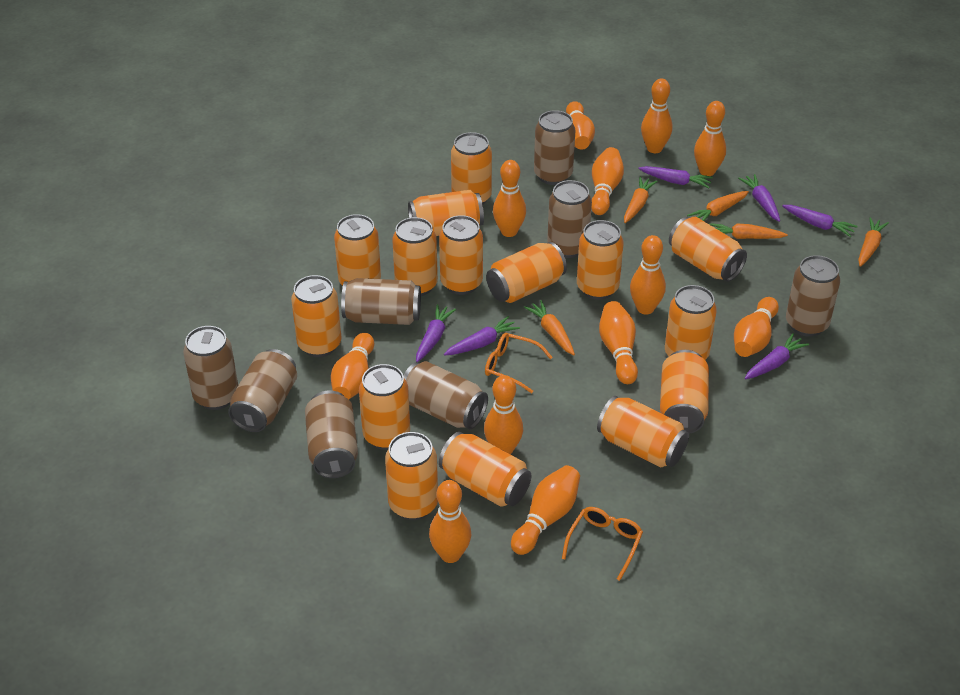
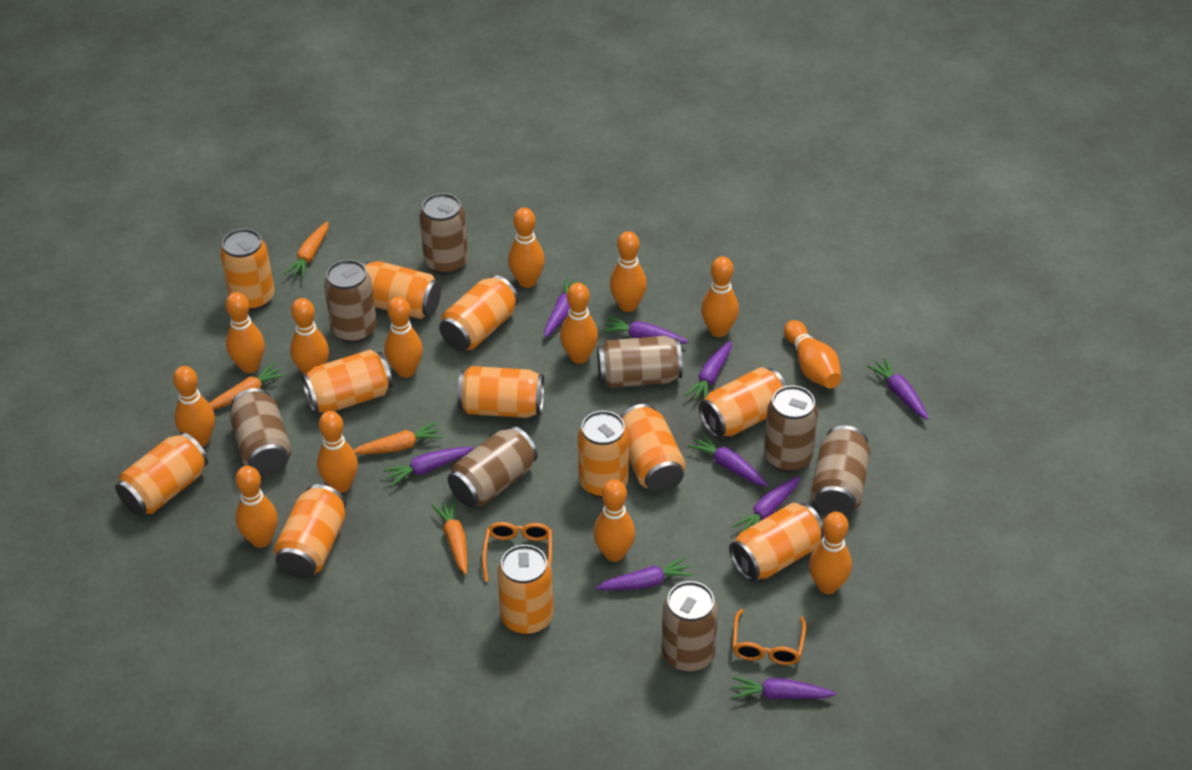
orange bowling pin: [331,333,374,399] [429,480,471,563] [484,375,523,454] [493,160,526,237] [511,465,580,555] [566,101,595,150] [591,147,624,215] [599,301,638,384] [630,235,666,315] [641,78,672,153] [694,101,726,176] [734,297,779,357] = 12 -> [173,366,215,447] [226,292,265,373] [235,466,278,548] [290,298,329,374] [317,411,358,493] [384,297,423,378] [508,207,545,288] [560,283,598,364] [593,479,635,562] [610,231,647,312] [701,256,739,337] [784,320,842,388] [809,512,852,594] = 13
orange can: [291,275,342,357] [334,214,381,286] [359,364,410,450] [385,432,438,520] [392,217,438,296] [408,190,484,236] [439,215,483,295] [439,432,531,507] [451,132,492,205] [486,242,567,303] [577,220,624,300] [597,396,689,467] [660,350,709,434] [665,285,717,360] [669,217,747,282] = 15 -> [115,432,208,516] [220,228,275,311] [274,484,346,579] [302,350,393,414] [363,261,441,319] [439,275,519,351] [457,366,544,418] [497,545,553,635] [578,411,629,498] [620,404,686,493] [699,367,787,438] [729,503,824,582] = 12
orange carrot: [524,300,575,355] [624,177,658,223] [687,191,749,221] [709,223,788,239] [858,217,889,267] = 5 -> [209,363,286,410] [284,222,329,278] [354,421,443,455] [432,499,468,575] = 4
purple carrot: [416,304,456,362] [444,316,520,356] [638,166,713,188] [738,174,780,222] [745,333,809,379] [782,205,858,237] = 6 -> [383,447,473,486] [544,277,586,338] [595,557,693,590] [602,316,689,344] [685,341,732,400] [688,433,768,486] [732,476,800,532] [732,677,836,699] [867,358,929,420] = 9

